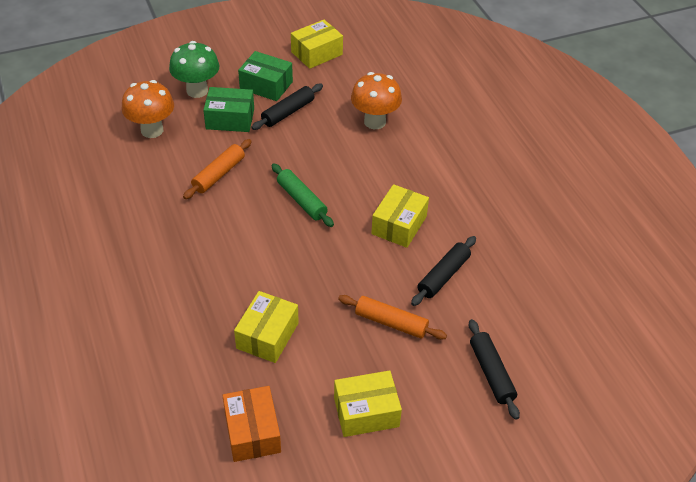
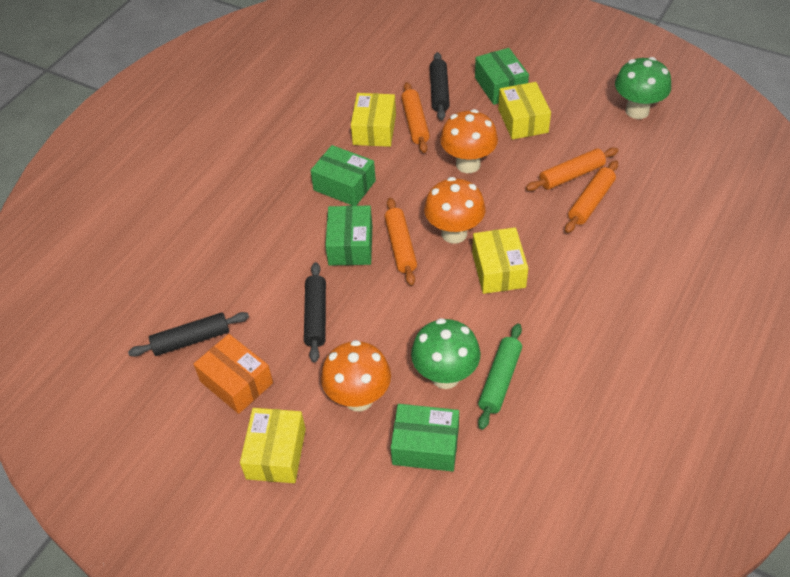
green box: [203,87,254,132] [238,51,293,101] = 2 -> [310,145,376,206] [325,206,372,266] [391,404,459,472] [475,48,529,105] = 4
green mushroom: [169,41,220,98] = 1 -> [411,318,481,389] [615,57,671,119] = 2
orange mushroom: [121,80,174,138] [351,72,402,129] = 2 -> [321,340,391,412] [424,177,485,244] [440,109,498,173] = 3
orange rolling pin: [183,139,252,199] [338,295,447,340] = 2 -> [384,198,417,285] [401,82,430,153] [526,147,619,191] [565,160,618,233] = 4

